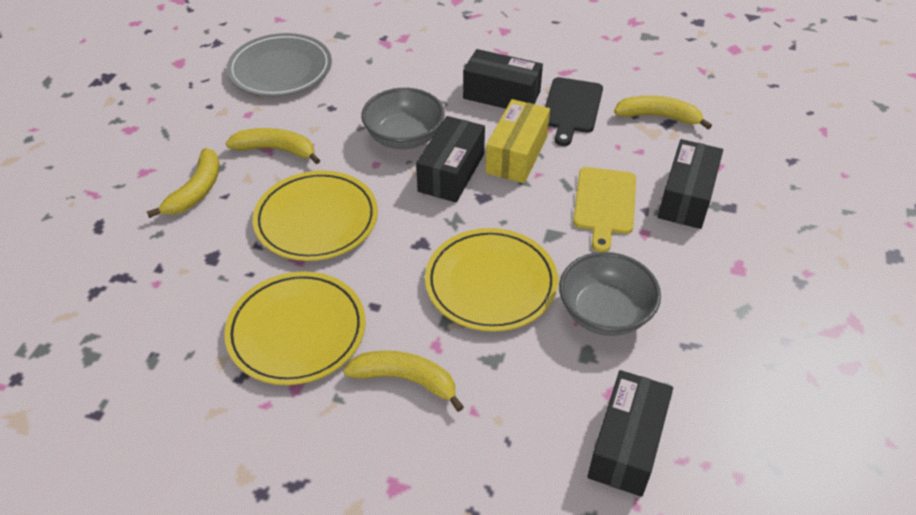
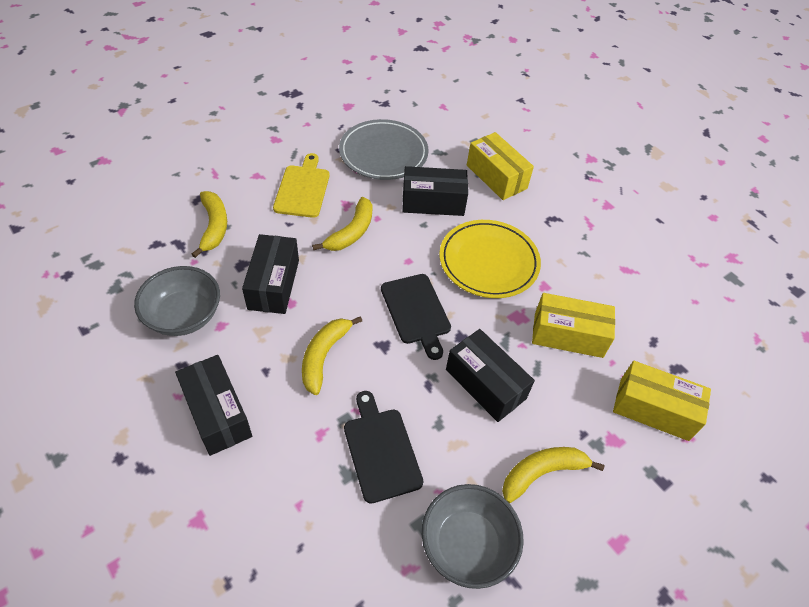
black cutting board: [545,77,603,146] = 1 -> [344,391,423,504] [381,274,451,360] = 2
yellow box: [485,99,550,183] = 1 -> [467,132,534,200] [532,293,615,358] [613,361,711,441] = 3
yellow plate: [224,271,366,385] [252,171,378,261] [425,228,558,332] = 3 -> [439,220,541,298] = 1

